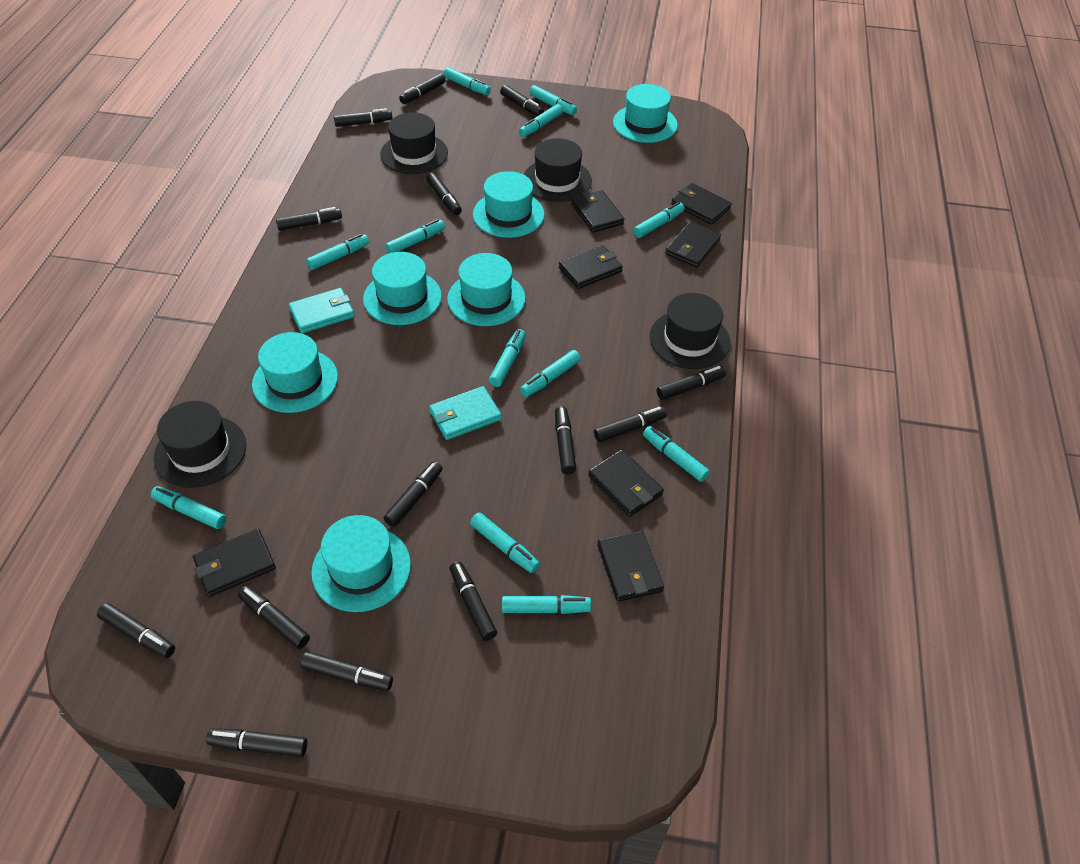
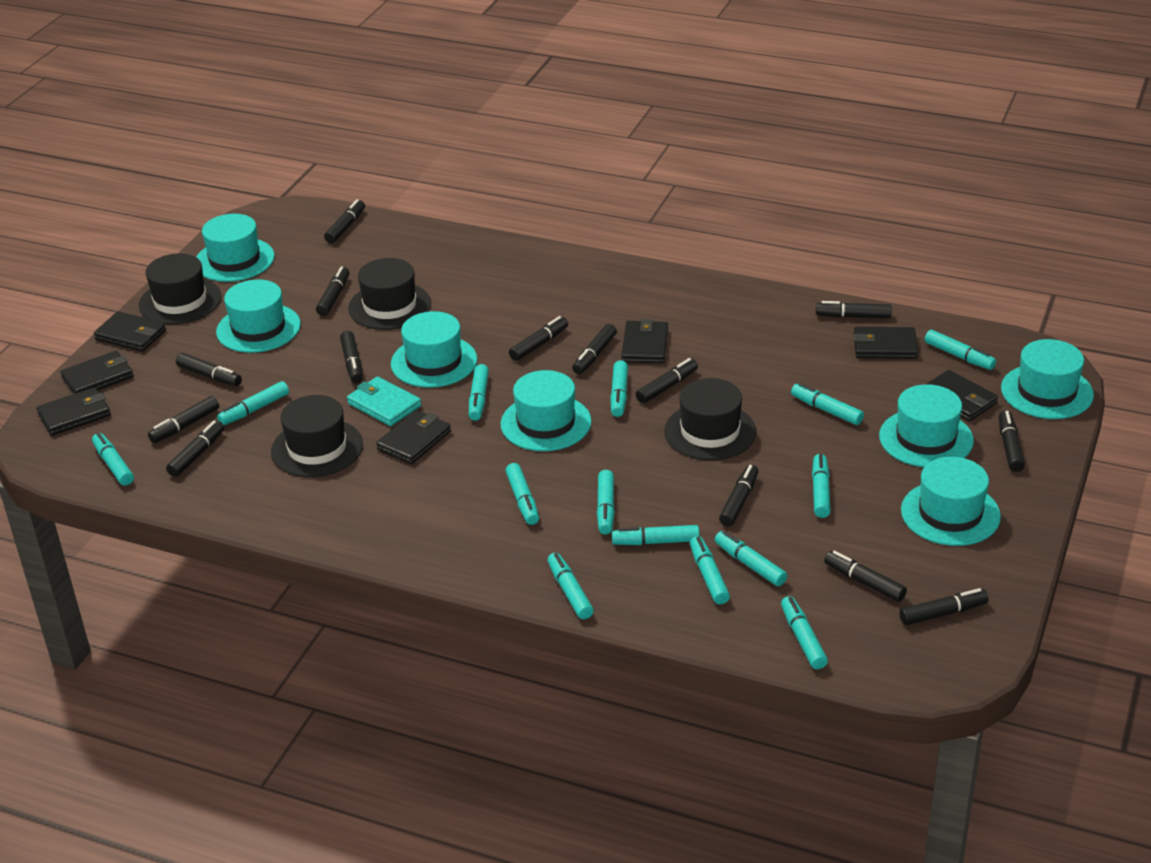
turquoise hat: [252,332,338,413] [311,515,411,612] [363,252,442,325] [447,253,526,326] [473,171,545,238] [613,84,678,143] = 6 -> [197,214,275,282] [216,279,301,353] [391,311,477,388] [501,370,591,451] [879,384,974,467] [901,457,1001,546] [1001,339,1094,419] = 7
turquoise marker: [151,486,226,529] [306,234,369,270] [385,219,445,253] [444,67,491,95] [470,513,540,573] [489,329,526,387] [502,595,591,614] [519,104,563,137] [520,350,581,397] [529,85,577,115] [633,202,685,238] [643,426,710,482] = 12 -> [92,433,134,486] [217,381,289,425] [469,364,489,421] [505,463,539,525] [547,553,594,619] [597,470,615,535] [610,360,628,417] [612,525,700,545] [690,536,730,604] [715,531,787,586] [781,596,828,669] [791,383,864,425] [812,454,831,518] [925,330,996,370] = 14
turquoise wallet: [289,288,355,333] [429,386,502,440] = 2 -> [347,376,421,426] = 1

